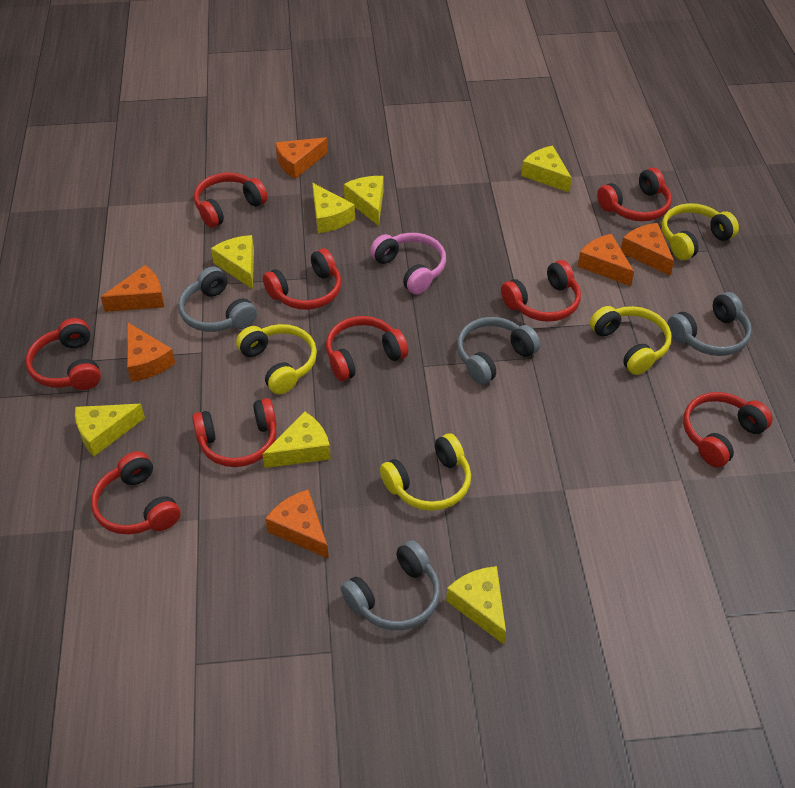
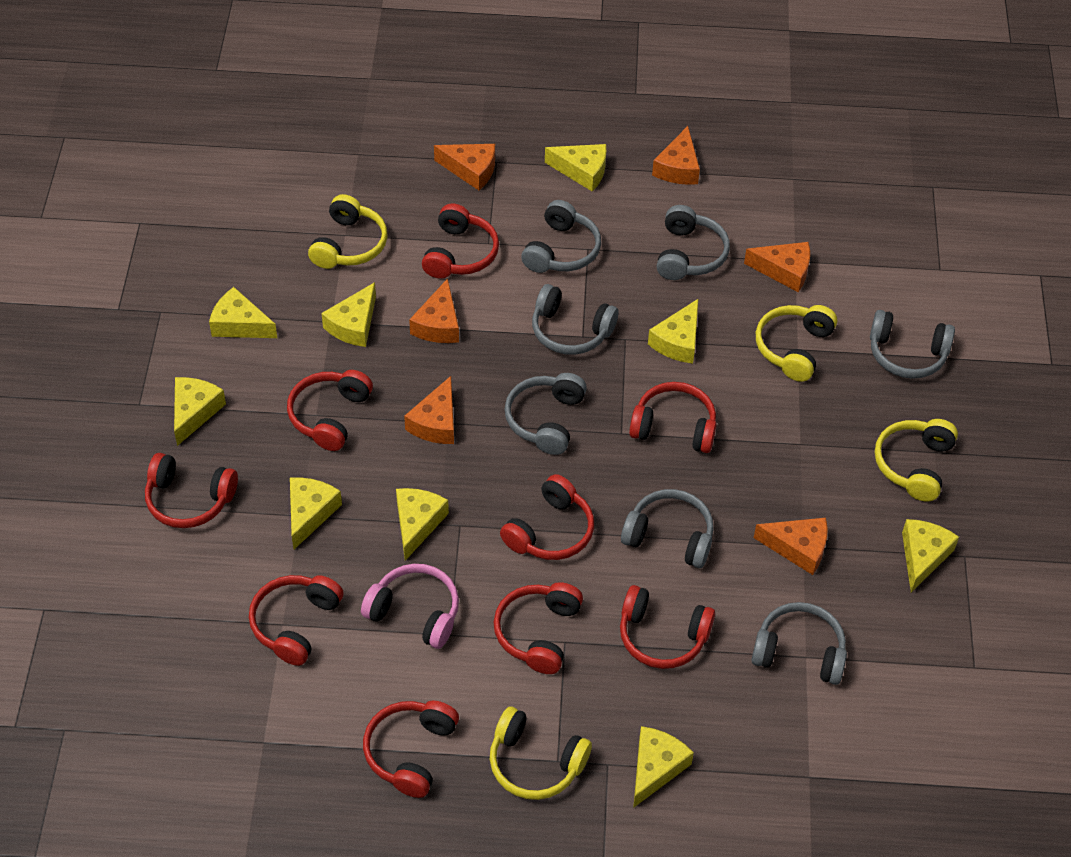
grey headphones: [178,266,257,332] [341,540,440,630] [457,317,540,385] [667,292,752,356] = 4 -> [505,373,587,455] [521,200,601,273] [532,284,618,355] [621,489,714,568] [657,205,730,280] [751,602,847,685] [870,310,955,379] = 7
yellow cheese: [75,404,145,456] [211,235,254,289] [262,412,331,468] [312,183,355,233] [344,176,384,226] [446,566,506,644] [521,146,572,193] = 7 -> [174,377,226,446] [209,287,277,338] [290,477,342,549] [321,282,376,347] [396,488,449,561] [545,144,606,191] [633,726,694,808] [648,299,698,364] [902,519,959,592] = 9

